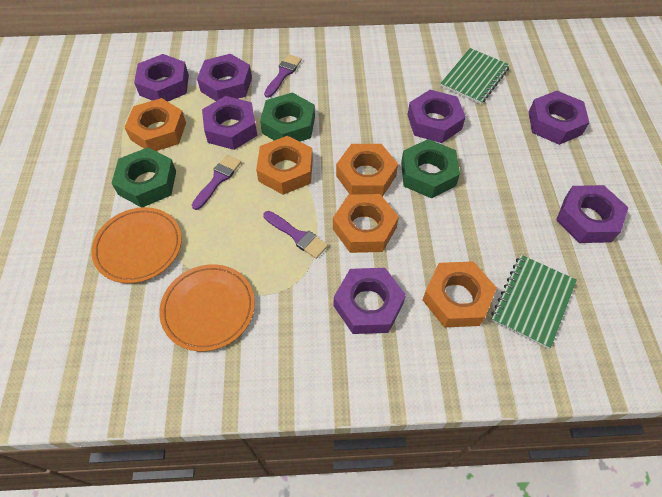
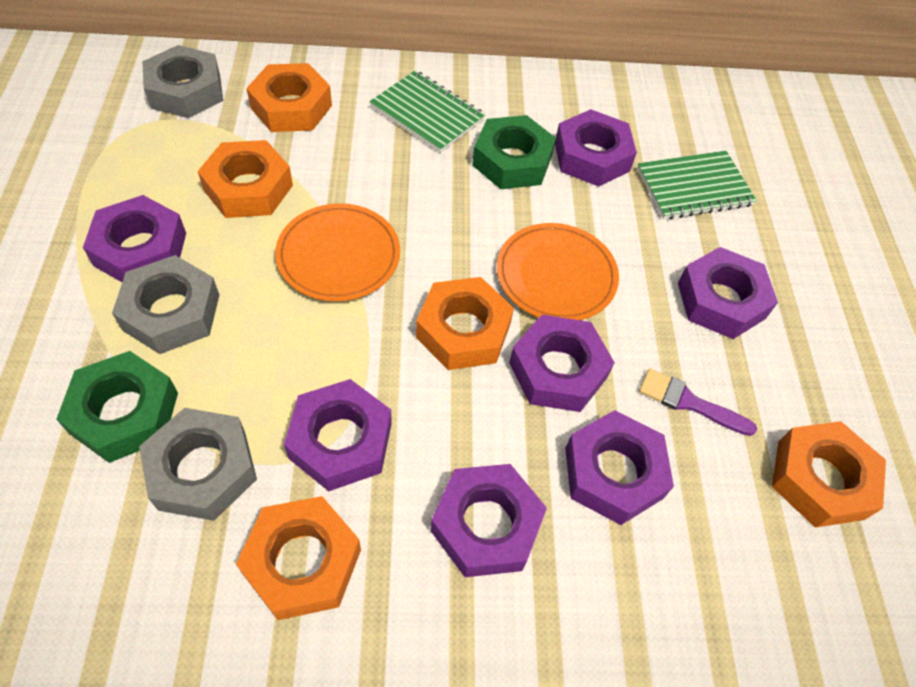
green nut: [112,147,176,208] [260,92,315,142] [401,139,460,199] = 3 -> [56,351,178,463] [472,115,556,189] = 2
grey nut: none = 0 -> [112,255,219,354] [139,408,257,521] [142,45,223,118] = 3
purple brush: [192,155,241,210] [263,211,328,259] [264,54,302,98] = 3 -> [639,368,757,436] = 1

